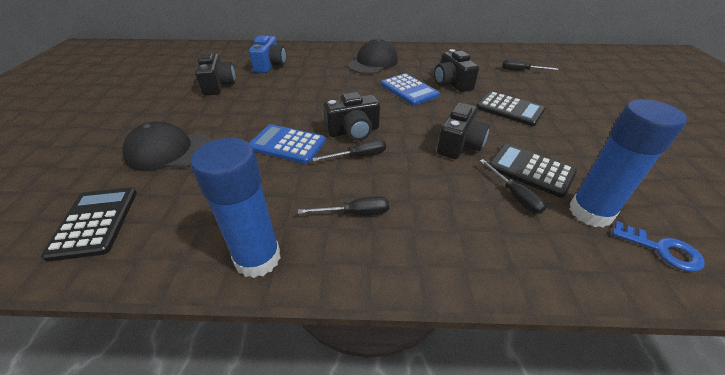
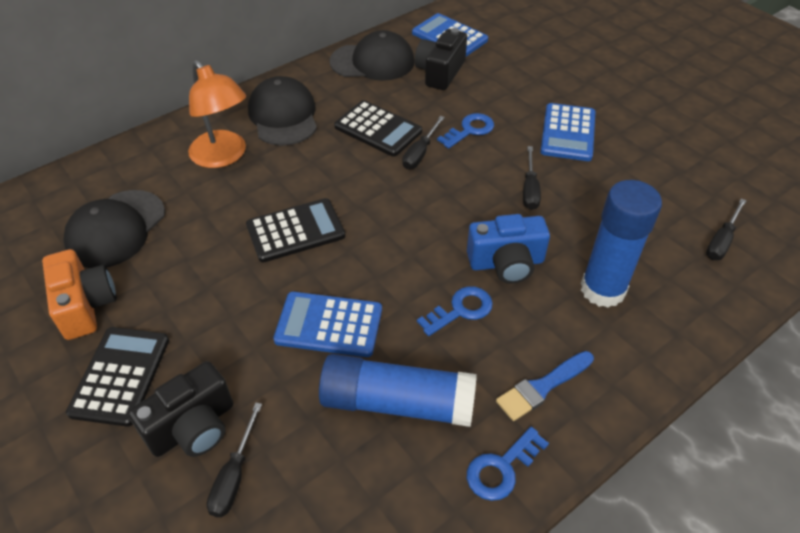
black camera: [195,53,236,96] [323,92,380,141] [434,49,479,92] [437,103,490,159] = 4 -> [128,361,233,457] [415,28,467,90] = 2
black cap: [122,121,212,171] [348,39,398,74] = 2 -> [63,190,165,268] [248,76,317,146] [330,30,415,81] = 3
blue brush: none = 0 -> [496,351,594,421] = 1
blue calculator: [249,124,326,164] [381,73,440,106] = 2 -> [273,292,382,357] [412,13,488,56] [540,103,596,161] = 3
blue key: [612,221,705,272] = 1 -> [417,286,493,336] [437,113,494,149] [467,427,549,501] = 3
orange camera: none = 0 -> [42,249,117,340] = 1
orange lamp: none = 0 -> [188,60,246,168] = 1

